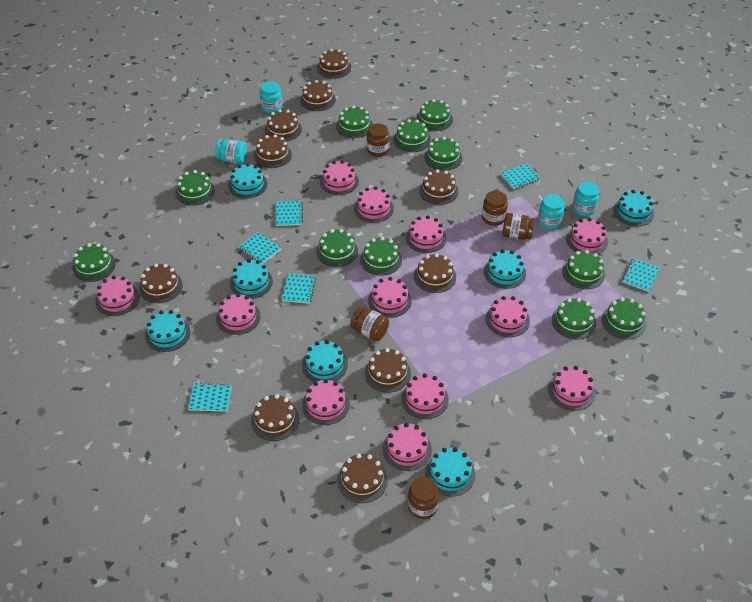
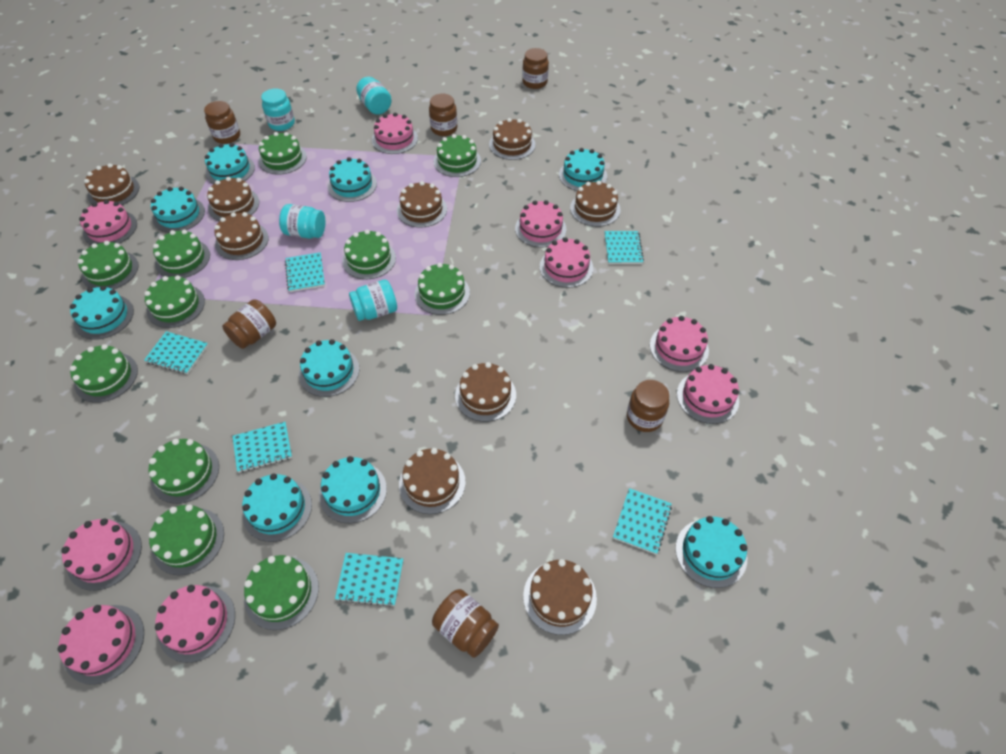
brown cake: [139,264,183,303] [251,394,299,441] [254,134,292,168] [265,109,302,141] [300,80,336,111] [317,49,351,79] [337,453,388,503] [365,348,411,393] [414,253,456,293] [419,169,458,205] = 10 -> [84,163,139,205] [207,177,259,221] [214,212,269,260] [397,181,447,228] [399,448,466,514] [455,362,516,422] [489,118,535,160] [523,559,597,635] [570,181,621,227] = 9
brown jar: [350,307,389,341] [367,123,389,157] [408,477,439,519] [482,191,508,226] [502,213,535,240] = 5 -> [204,101,240,144] [222,299,276,349] [429,94,457,136] [432,589,499,658] [522,48,549,89] [627,380,669,432] = 6
pink cake: [95,276,140,316] [216,293,260,335] [302,379,350,425] [320,160,359,195] [354,187,394,223] [368,277,412,318] [383,423,432,471] [401,373,449,419] [405,215,446,253] [485,296,530,337] [548,366,596,411] [566,218,608,254] = 12 -> [58,605,144,685] [61,519,142,591] [79,200,137,245] [155,585,235,663] [372,113,418,154] [515,200,566,247] [540,237,593,288] [650,316,709,372] [677,364,739,424] = 9
turquoise cake: [145,310,190,352] [228,163,267,198] [230,259,273,299] [302,340,348,382] [425,447,475,497] [484,249,526,289] [613,190,654,226] = 7 -> [70,286,134,340] [151,187,205,233] [205,143,255,184] [242,473,312,542] [299,339,359,397] [319,456,387,523] [328,157,377,202] [559,148,607,191] [675,516,747,588] = 9

